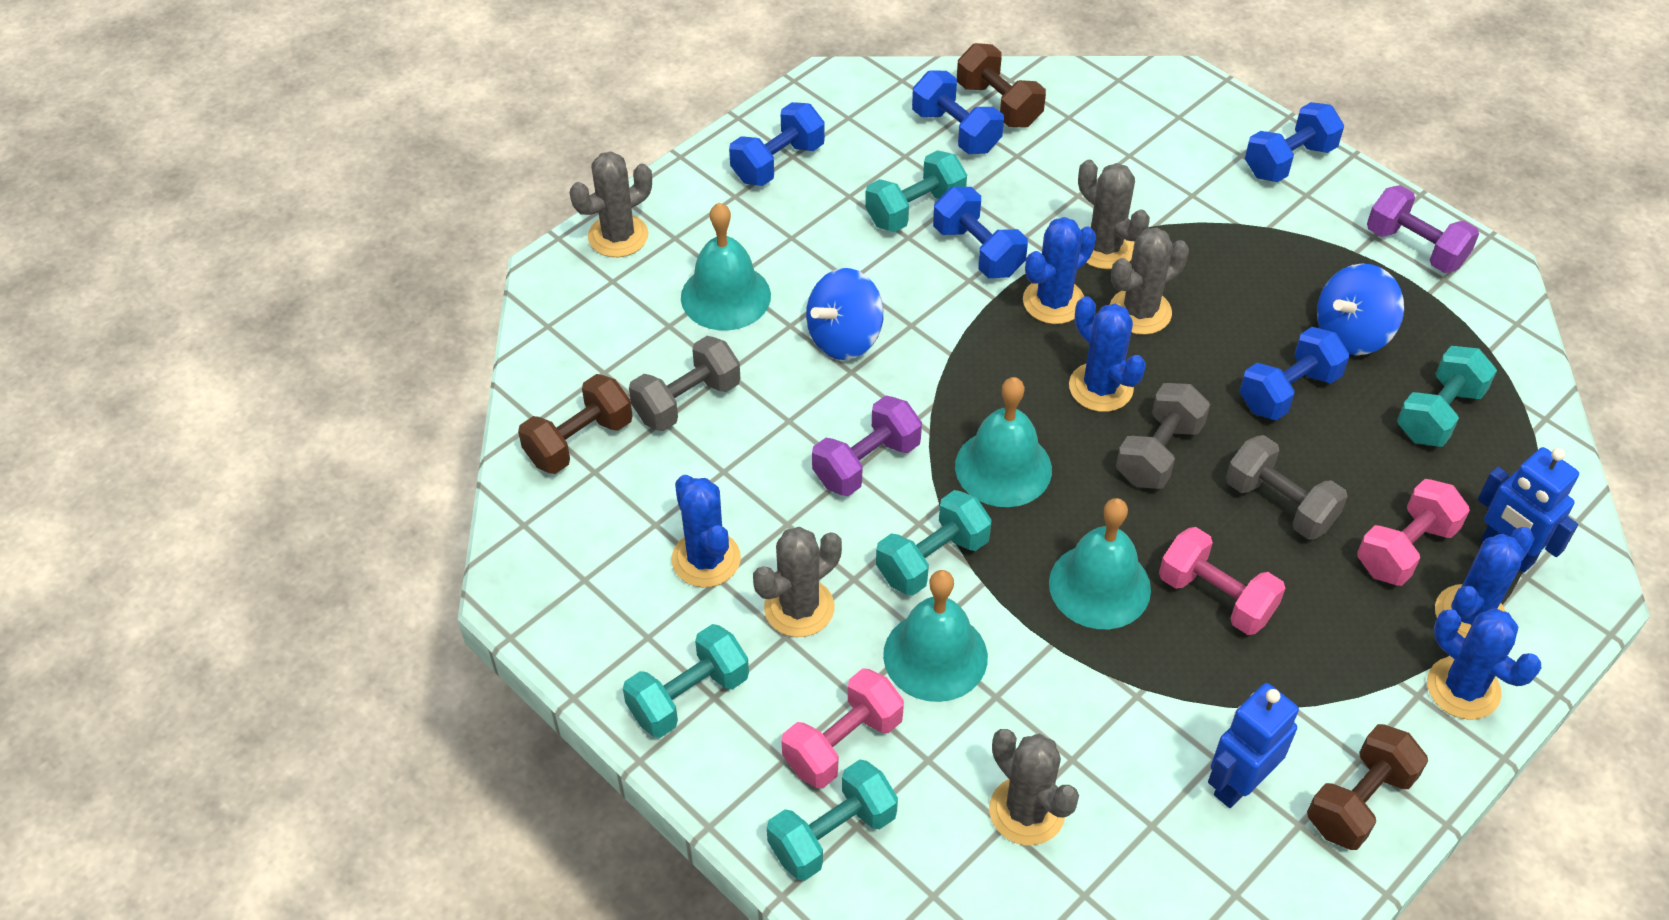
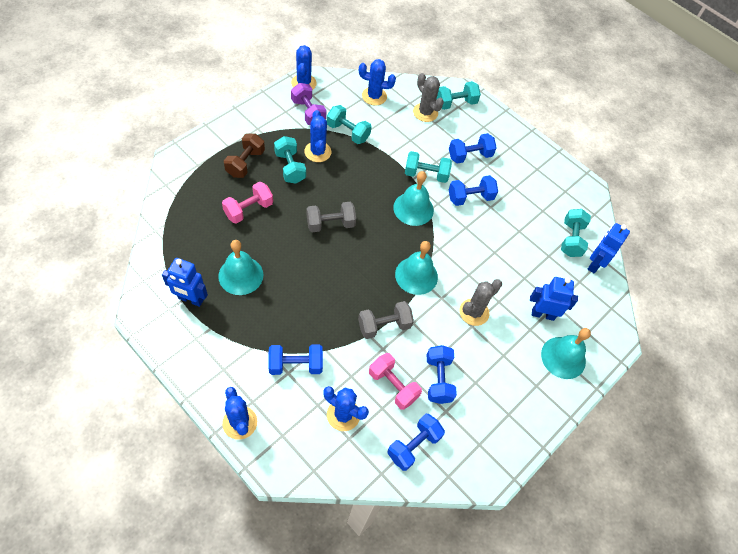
blue robot: [1208,683,1299,808] [1478,447,1579,573] = 2 -> [162,258,208,307] [530,277,578,321] [588,223,630,273] = 3
blue spinning top: [806,268,884,360] [1317,264,1404,355] = 2 -> none = 0
brown dumbbell: [518,374,633,474] [957,43,1046,128] [1307,724,1428,850] = 3 -> [224,133,265,178] = 1
grey cactus: [570,151,652,257] [753,527,842,637] [989,729,1079,845] [1078,160,1150,269] [1110,228,1189,335] = 5 -> [413,73,444,122] [459,279,502,326] = 2
grey dumbbell: [629,336,740,431] [1116,383,1210,489] [1226,435,1348,540] = 3 -> [307,202,356,232] [358,301,414,339] = 2
pink dumbbell: [782,668,904,788] [1159,527,1286,635] [1357,479,1470,586] = 3 -> [222,182,273,224] [369,353,422,410] = 2
purple dumbbell: [812,395,922,496] [1367,185,1479,273] = 2 -> [291,83,327,125] = 1

